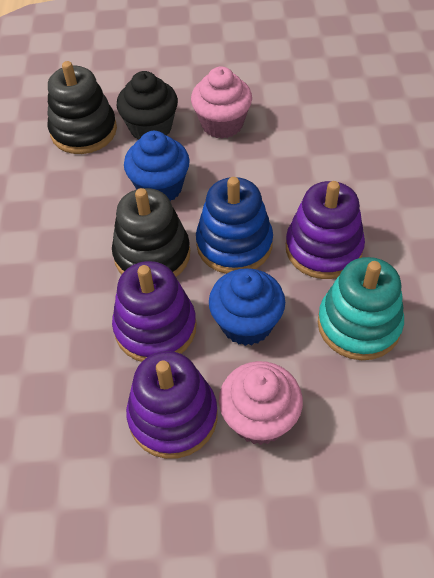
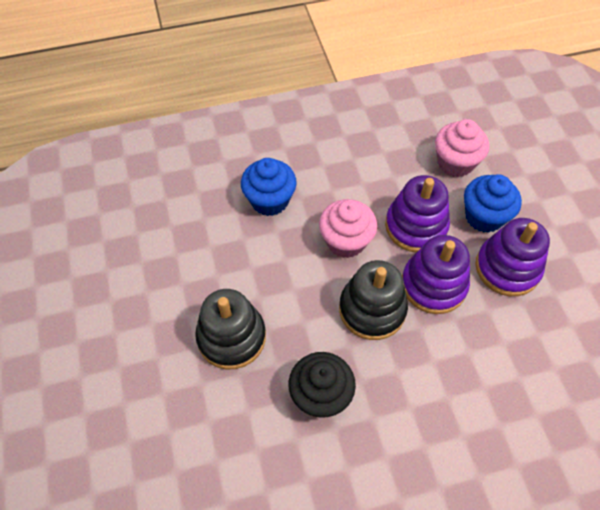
blue stacking toy: [196,177,273,274] = 1 -> none = 0
turquoise stacking toy: [318,257,404,360] = 1 -> none = 0

